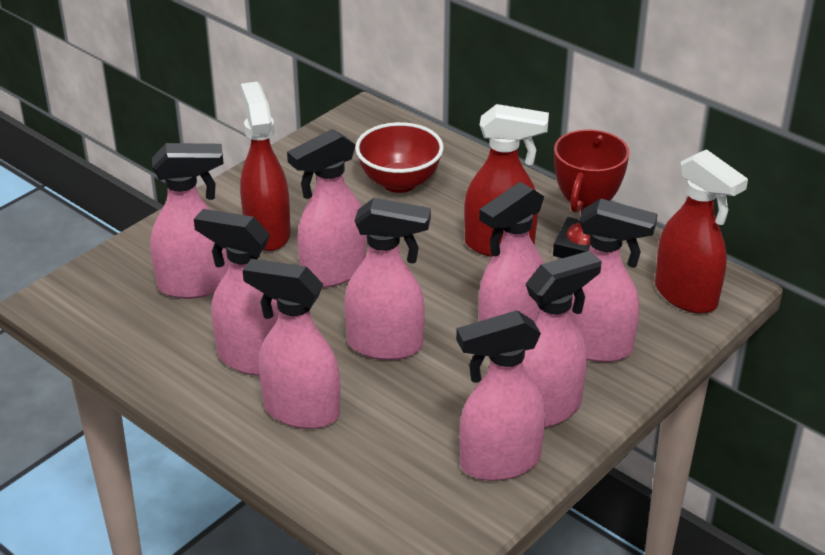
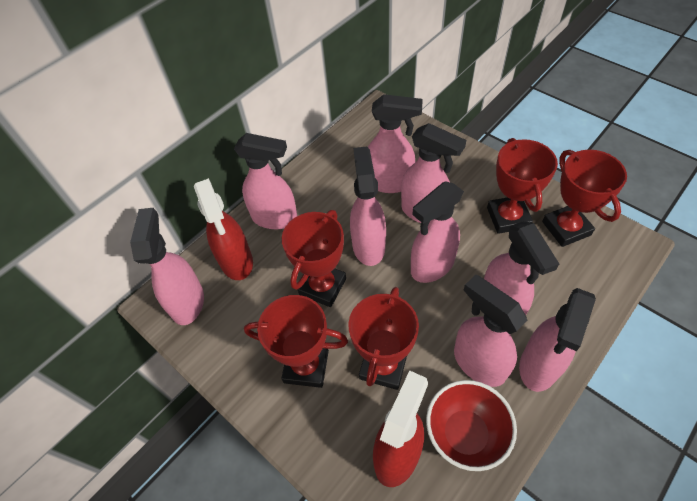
red spray bottle: [240,82,291,251] [464,104,549,257] [655,149,748,314] = 3 -> [194,178,253,280] [373,370,428,487] = 2
red trophy: [553,130,629,258] = 1 -> [244,295,348,388] [282,210,346,307] [348,287,419,390] [487,138,558,234] [542,150,627,247] = 5

